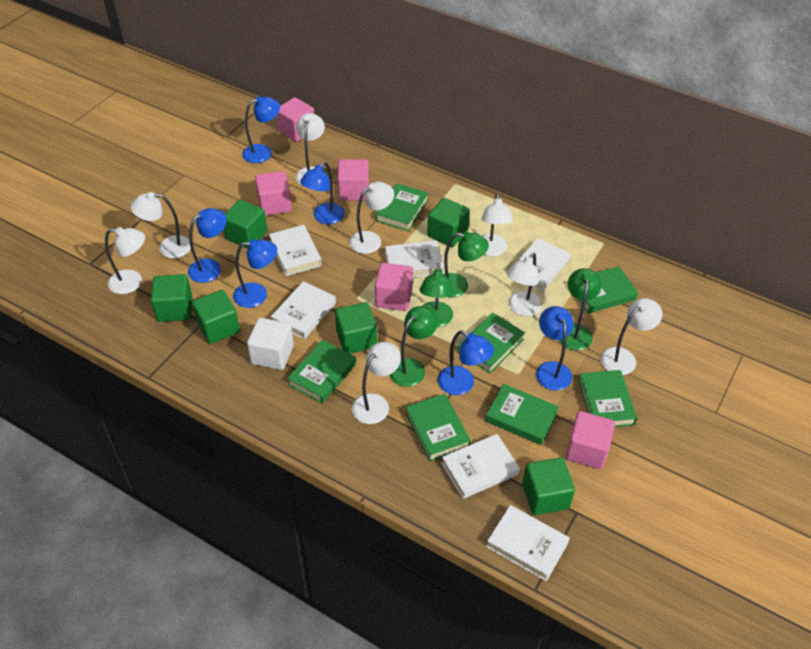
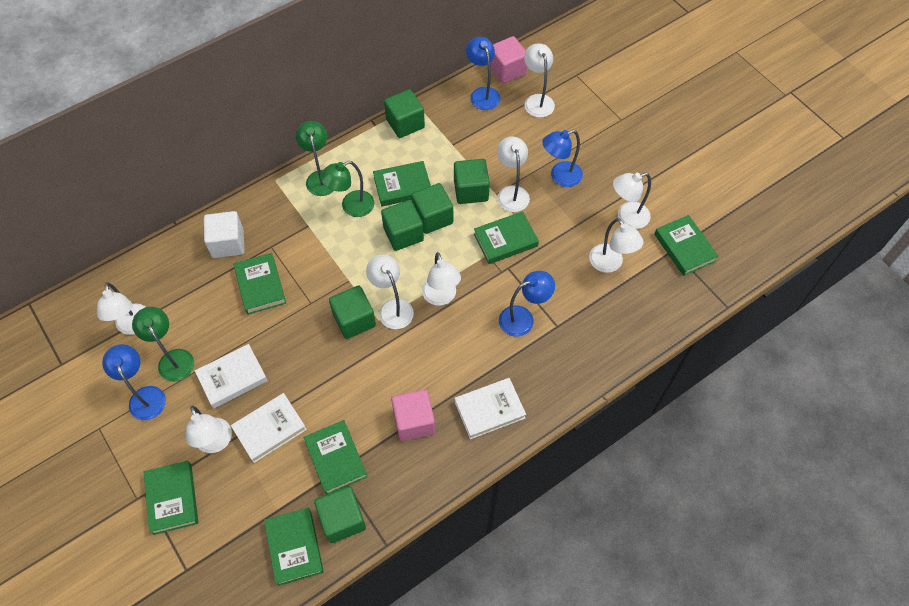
blue lamp: [188,208,227,283] [233,239,277,308] [242,96,280,163] [300,162,345,224] [438,330,494,395] [536,306,574,390] = 6 -> [102,344,166,420] [466,37,500,110] [499,271,555,337] [542,130,583,187] = 4
green lamp: [390,306,438,387] [420,263,454,327] [443,232,489,298] [559,268,602,350] = 4 -> [132,307,194,382] [296,121,334,196] [320,161,374,217] = 3
pink cube: [255,171,292,216] [276,97,314,142] [337,159,369,201] [375,263,413,311] [566,411,615,469] = 5 -> [391,389,435,441] [490,36,527,84] = 2
white book: [269,225,322,276] [271,281,336,339] [385,240,444,277] [442,434,520,499] [486,505,570,581] [518,238,570,292] = 6 -> [195,344,268,408] [231,393,307,463] [454,378,526,439] = 3

